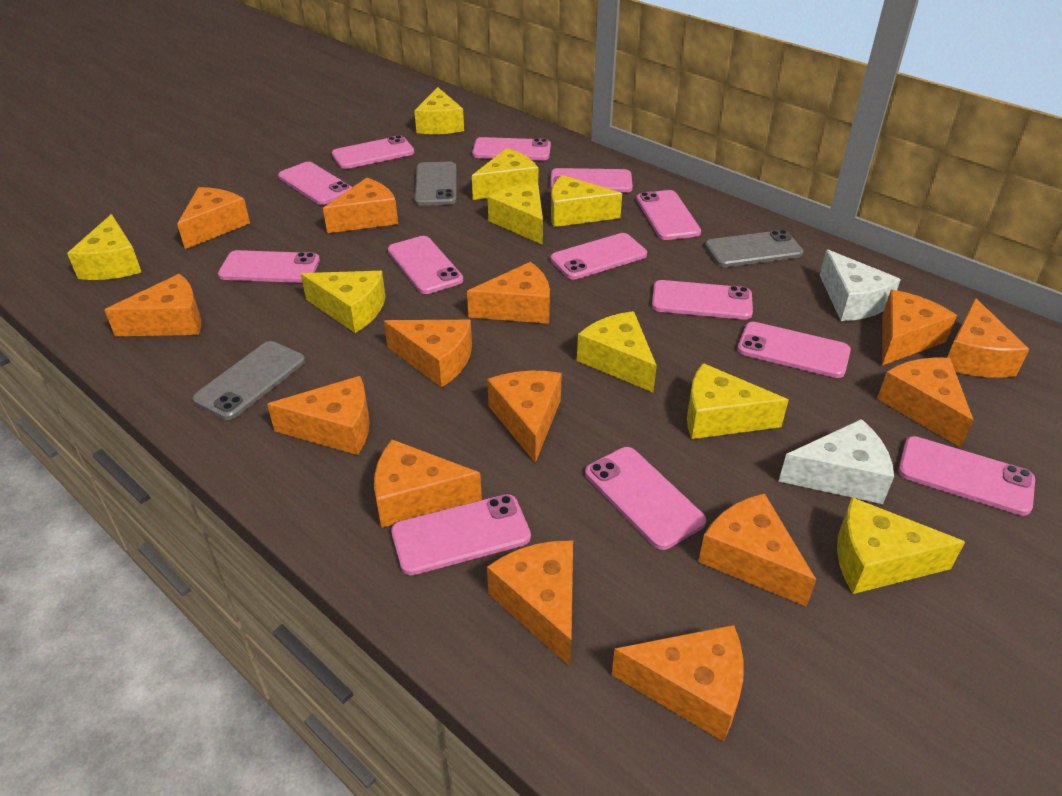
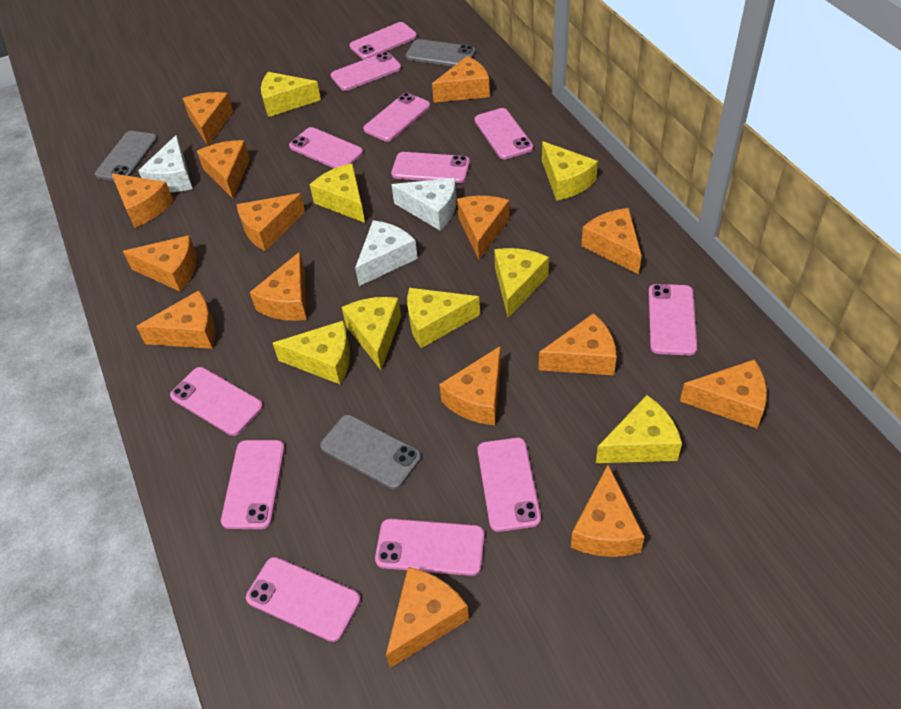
orange cheese: [104,274,201,336] [177,187,250,249] [267,376,370,455] [323,178,398,233] [374,439,482,528] [384,320,472,388] [467,262,550,324] [487,371,562,463] [487,540,573,666] [612,625,744,742] [698,493,816,607] [877,357,974,448] [882,290,957,366] [947,298,1029,378] = 14 -> [111,173,173,228] [123,235,197,292] [136,290,216,349] [182,92,233,146] [197,140,250,198] [237,193,305,251] [250,252,307,321] [386,567,469,668] [432,56,490,103] [439,346,501,425] [457,196,510,260] [539,313,617,375] [571,465,645,557] [581,208,642,275] [680,359,767,429] = 15
pink phone: [218,250,320,283] [278,162,352,205] [332,135,414,169] [388,236,463,294] [391,494,531,575] [472,137,551,161] [551,168,633,193] [551,233,647,280] [585,447,706,550] [636,190,701,240] [652,280,753,320] [737,322,851,378] [898,436,1035,516] = 13 -> [170,367,263,436] [221,440,285,529] [246,557,361,642] [289,127,363,168] [331,52,401,91] [349,22,417,60] [363,93,430,142] [375,519,485,576] [391,152,470,183] [474,108,533,159] [478,437,541,532] [648,284,697,356] = 12
white cheese: [778,419,894,504] [820,250,901,321] = 2 -> [138,135,193,192] [355,220,418,286] [391,178,457,230] = 3
yellow cheese: [67,214,142,280] [301,271,386,333] [414,87,464,134] [472,148,538,200] [488,183,543,245] [551,175,622,227] [577,311,657,392] [687,363,789,439] [837,497,965,594] = 9 -> [261,72,321,117] [273,321,350,384] [310,163,365,223] [341,297,401,370] [407,288,480,348] [494,248,549,318] [542,141,598,201] [596,395,682,463] = 8

